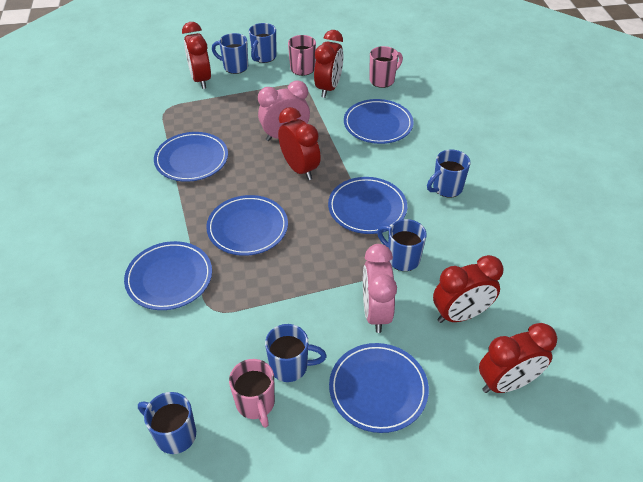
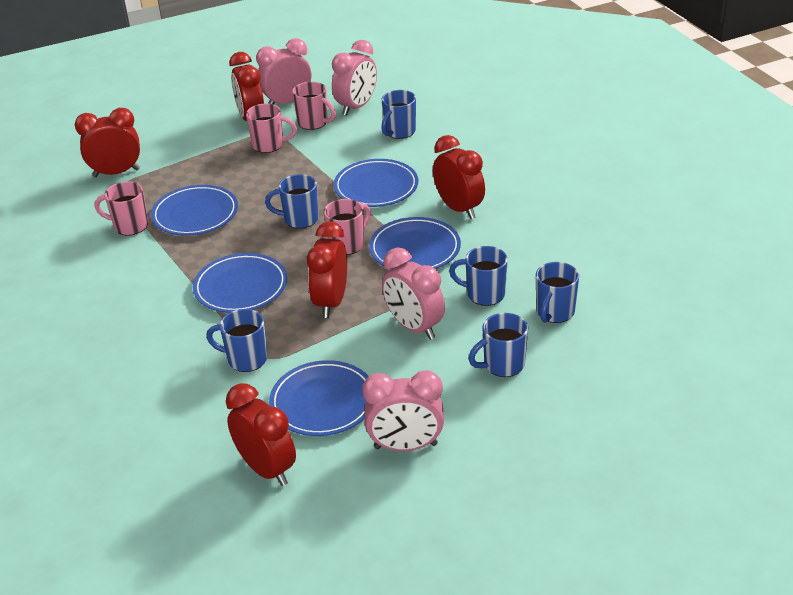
blue plate: [124,241,212,310] [154,132,228,182] [206,195,288,256] [328,177,407,234] [329,343,429,433] [344,99,414,144] = 6 -> [151,185,238,236] [193,253,287,313] [269,360,369,436] [334,159,418,207] [369,217,461,269] = 5
pink clock: [258,80,310,141] [363,244,397,333] = 2 -> [256,38,311,104] [332,40,377,116] [362,370,444,451] [382,247,445,340] = 4
pink mug: [229,359,275,428] [288,35,316,76] [369,46,403,88] = 3 -> [94,181,148,236] [246,104,297,153] [292,82,336,130] [324,199,371,255] = 4

